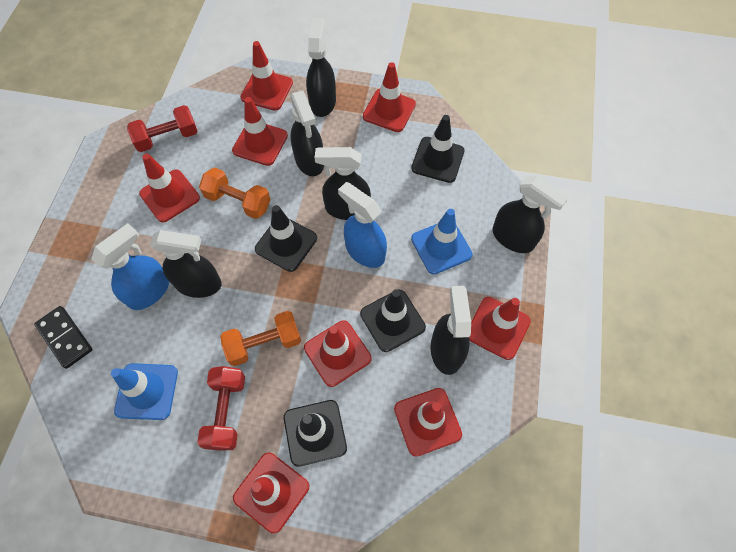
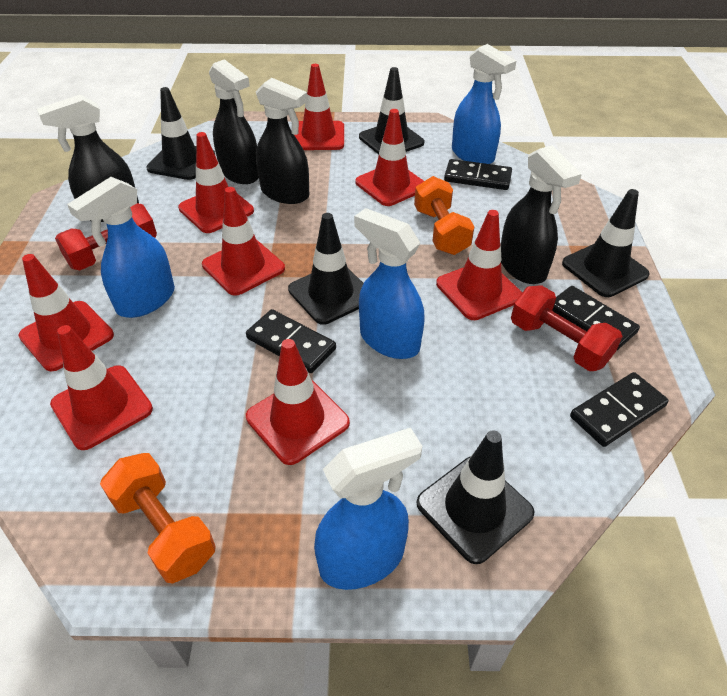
black domino: [34,306,93,369] = 1 -> [246,309,336,373] [444,159,512,190] [552,286,640,351] [570,372,669,447] = 4
black spray bottle: [150,230,222,298] [290,91,324,176] [306,18,336,117] [314,147,371,220] [431,286,471,375] [492,176,569,253] = 6 -> [37,95,139,222] [209,59,259,184] [256,78,309,204] [501,145,582,284] = 4
black traffic cone: [255,205,317,272] [284,400,347,467] [360,289,426,352] [411,115,465,183] = 4 -> [146,87,215,180] [288,213,364,325] [359,67,425,155] [417,430,535,564] [562,189,650,297] = 5
blue spray bottle: [91,223,169,310] [338,182,387,268] = 2 -> [67,177,175,318] [314,428,422,590] [354,208,425,359] [452,44,516,164] = 4
blue traffic cone: [111,363,178,420] [411,209,473,274] = 2 -> none = 0

